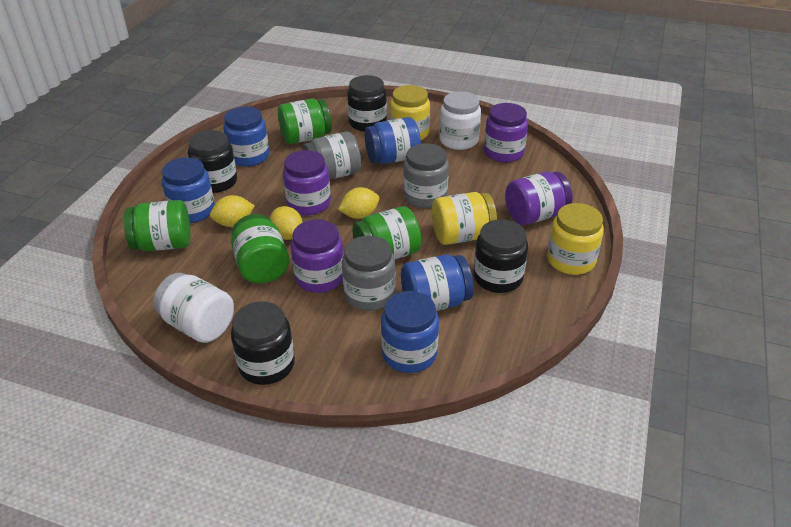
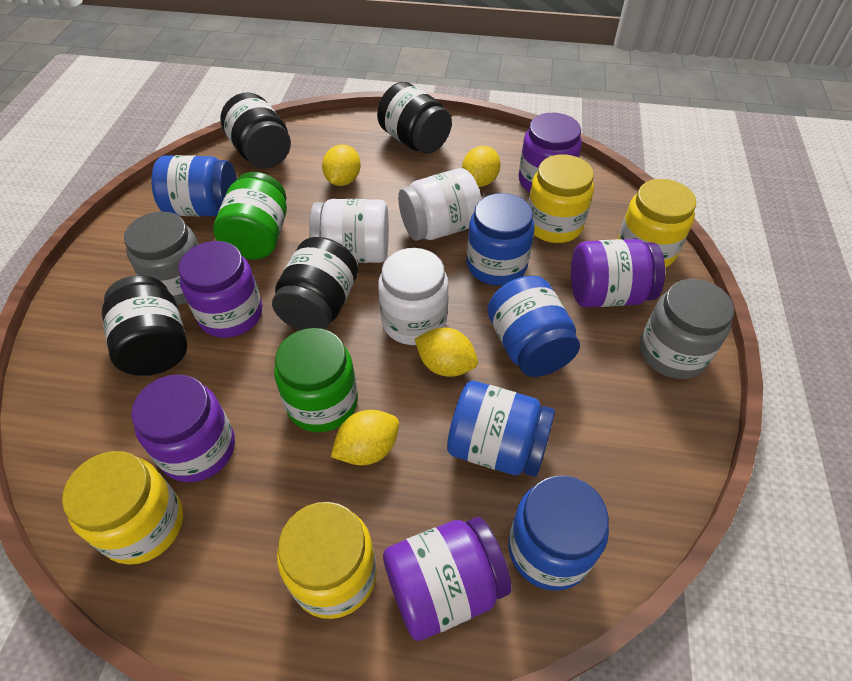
green jar: [124,200,191,251] [231,214,289,284] [278,99,332,144] [353,206,421,259] = 4 -> [213,172,287,259] [274,328,358,432] = 2
grey jar: [302,132,361,180] [342,236,396,311] [403,143,449,208] = 3 -> [124,211,199,305] [640,279,734,379] = 2
purple jar: [283,150,331,215] [291,219,344,293] [484,103,528,163] [505,172,573,225] = 4 -> [131,374,235,482] [178,241,262,338] [383,517,511,641] [519,113,582,192] [571,239,665,307] = 5
white jar: [154,273,234,343] [439,91,481,150] = 2 -> [309,199,389,263] [378,248,448,345] [398,168,482,241] = 3
yellow jar: [390,85,430,140] [432,192,497,245] [547,203,604,275] = 3 -> [62,451,183,565] [277,502,377,619] [528,154,594,243] [618,179,696,268] = 4
yellow lemon: [210,195,255,227] [270,206,303,240] [338,187,379,219] = 3 -> [322,144,361,186] [331,410,399,465] [415,327,478,377] [462,146,501,187] = 4

